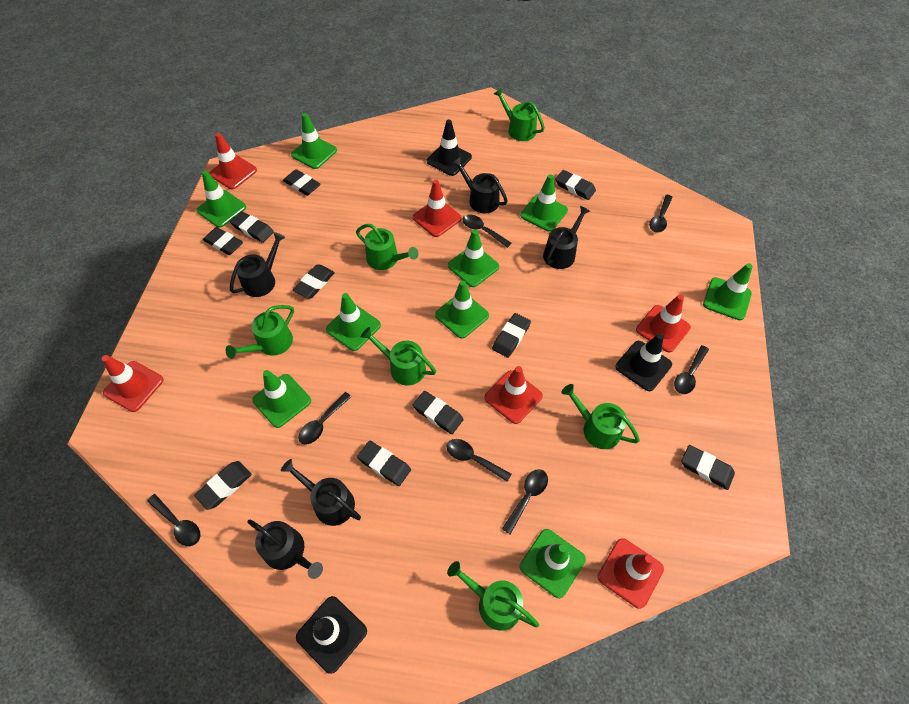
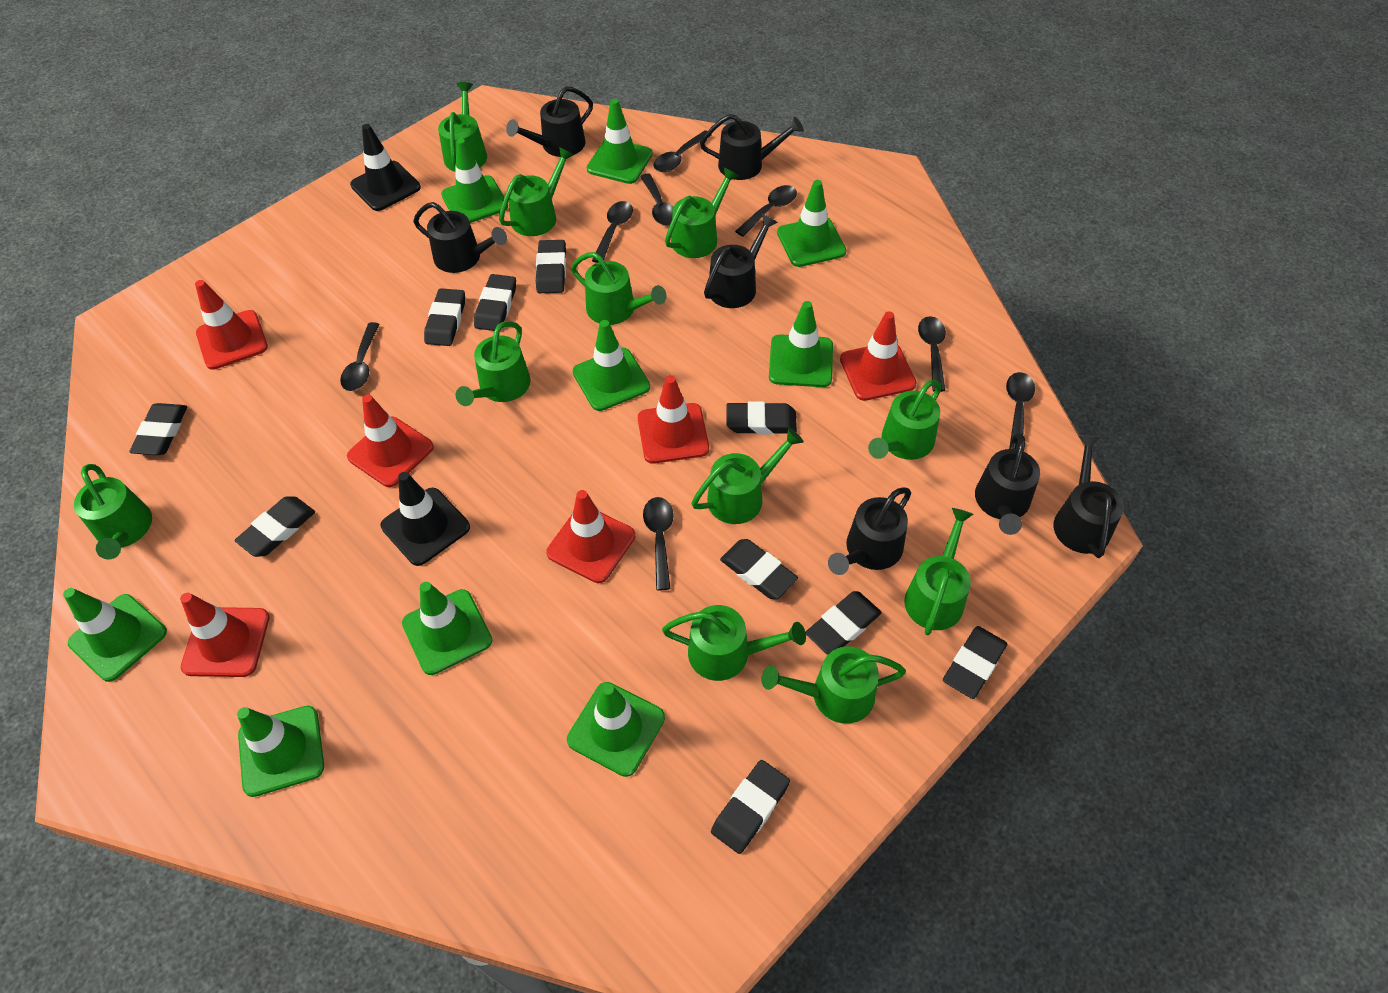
black spoon: [147,494,200,546] [298,392,352,444] [447,439,511,482] [462,214,511,248] [502,469,548,534] [649,194,673,233] [674,345,709,394] = 7 -> [340,322,380,391] [592,201,633,263] [640,174,673,226] [643,497,674,590] [653,130,712,172] [735,185,797,237] [918,316,946,392] [1006,372,1035,450] = 8
black traffic cone: [296,596,367,674] [427,120,472,176] [616,333,672,391] = 3 -> [350,124,421,211] [381,472,470,566] = 2
black watering can: [230,232,285,297] [247,520,323,579] [281,459,361,526] [451,157,508,213] [543,206,590,269] = 5 -> [413,202,507,273] [506,86,593,157] [700,114,804,180] [704,214,778,308] [828,487,911,575] [975,433,1040,535] [1053,435,1124,558] = 7
green watering can: [226,305,294,359] [356,224,418,270] [361,327,436,386] [447,561,539,631] [494,88,545,141] [561,384,640,449] = 6 -> [74,464,152,559] [438,82,487,172] [456,321,531,406] [499,147,574,236] [571,252,667,325] [662,605,806,681] [665,167,739,258] [691,428,804,524] [761,646,906,724] [868,380,942,460] [904,508,973,635] = 11

